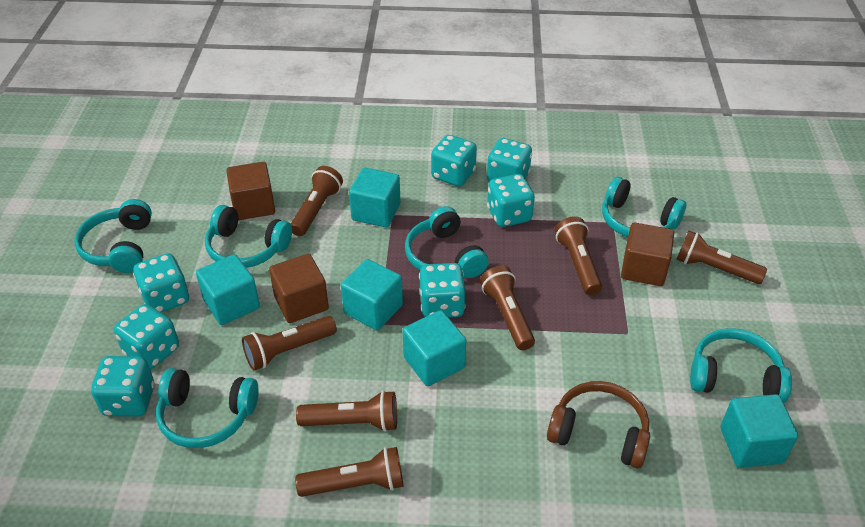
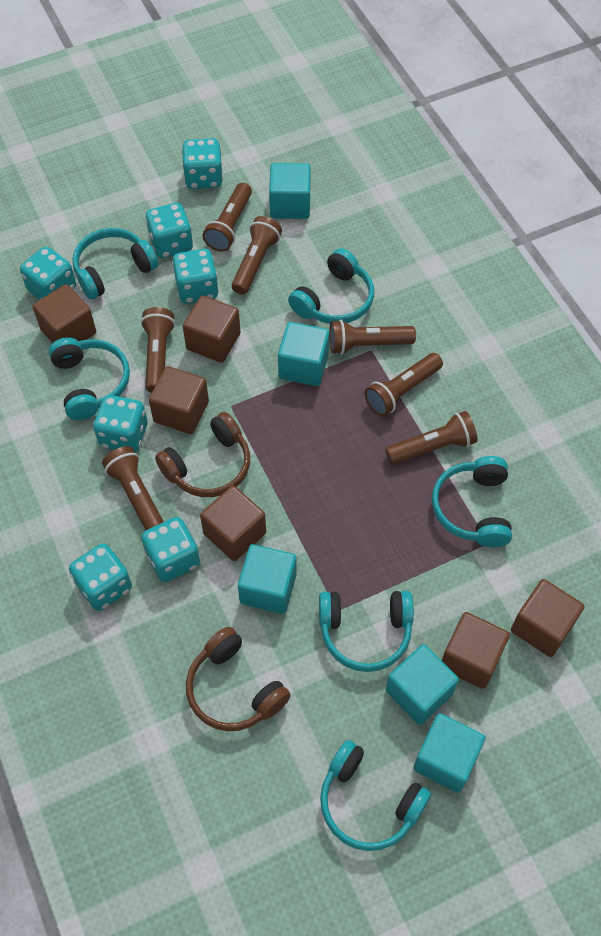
brown cube: [226,162,275,220] [269,254,329,323] [621,223,674,286] = 3 -> [32,284,96,343] [149,366,209,434] [183,295,241,363] [200,486,266,561] [442,612,510,689] [511,579,584,657] = 6
brown headphones: [547,381,650,468] = 1 -> [155,412,250,497] [186,627,291,731] = 2

